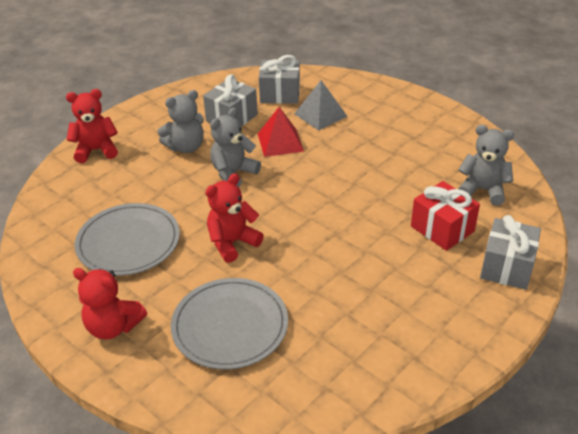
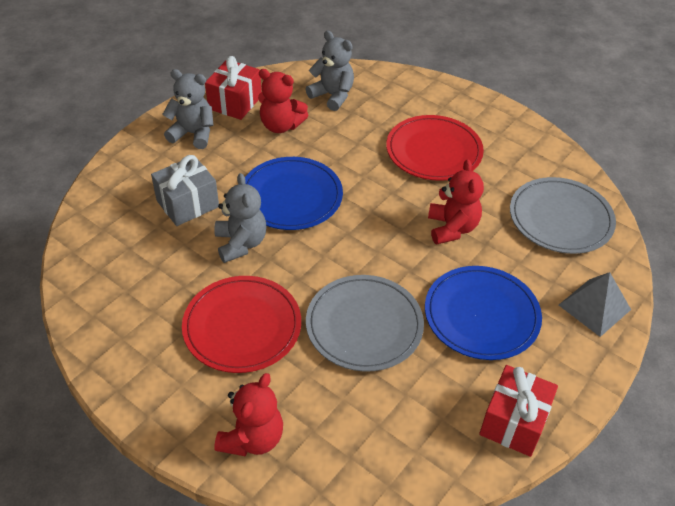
blue plate: none = 0 -> [245,157,343,230] [425,266,542,360] = 2
grey gift: [203,74,258,127] [259,55,300,104] [480,215,541,290] = 3 -> [151,155,219,226] = 1
red gift: [411,181,480,251] = 1 -> [205,56,262,120] [479,365,558,457] = 2
red plate: none = 0 -> [182,276,301,373] [386,115,484,181] = 2
red pyramid: [258,107,304,157] = 1 -> none = 0

